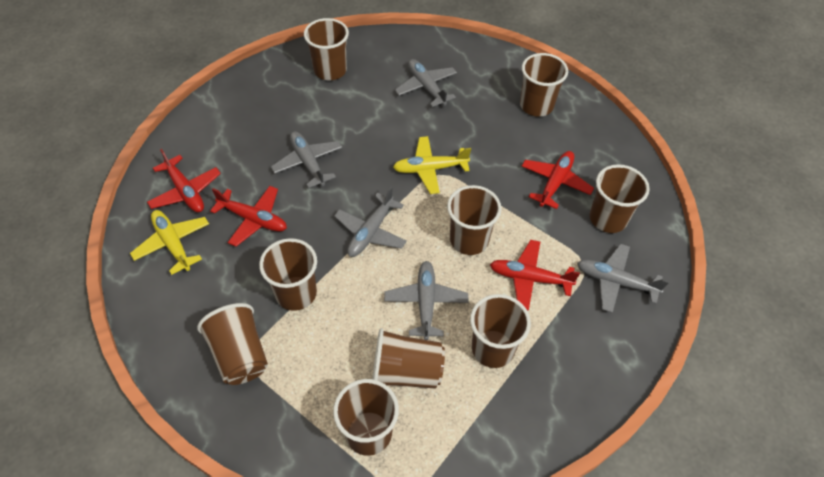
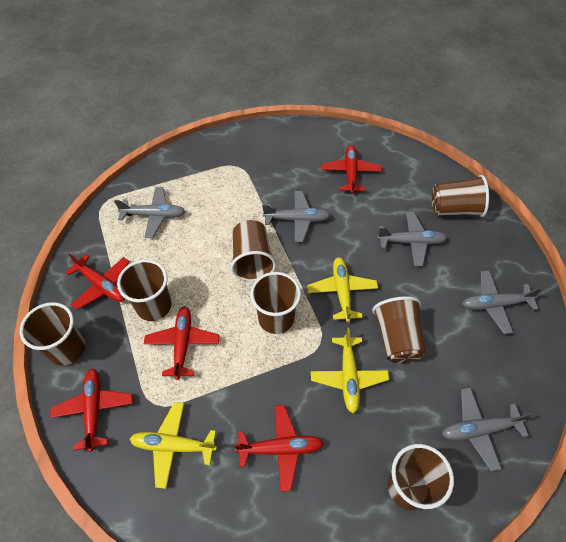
brown cup: [197,303,268,385] [259,238,317,311] [304,18,349,80] [333,379,399,456] [372,328,445,389] [447,185,502,255] [470,294,531,368] [520,53,568,117] [590,164,650,233] = 9 -> [20,302,86,365] [117,259,172,321] [230,220,276,281] [250,272,301,334] [372,296,426,363] [388,444,454,511] [432,175,489,217] = 7
red plane: [147,149,221,212] [210,186,287,247] [490,240,580,311] [522,151,594,209] = 4 -> [50,368,133,452] [65,253,130,310] [144,306,220,380] [234,405,324,492] [321,145,382,194] = 5
yellow plane: [130,210,209,275] [393,136,471,194] = 2 -> [130,402,217,489] [307,257,378,322] [311,328,389,413] = 3

